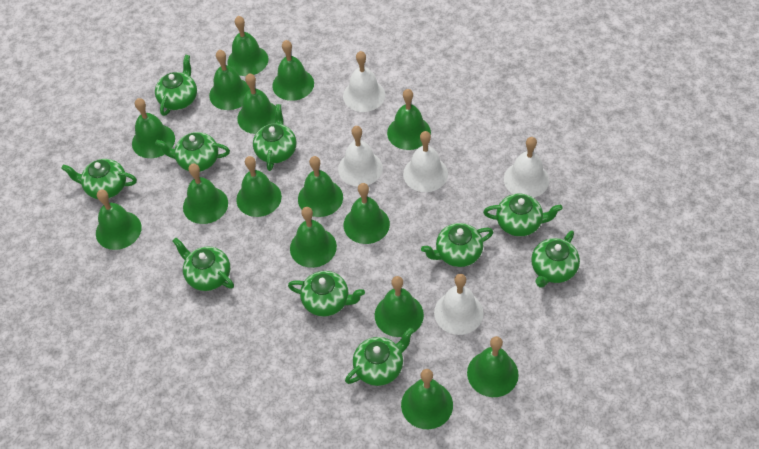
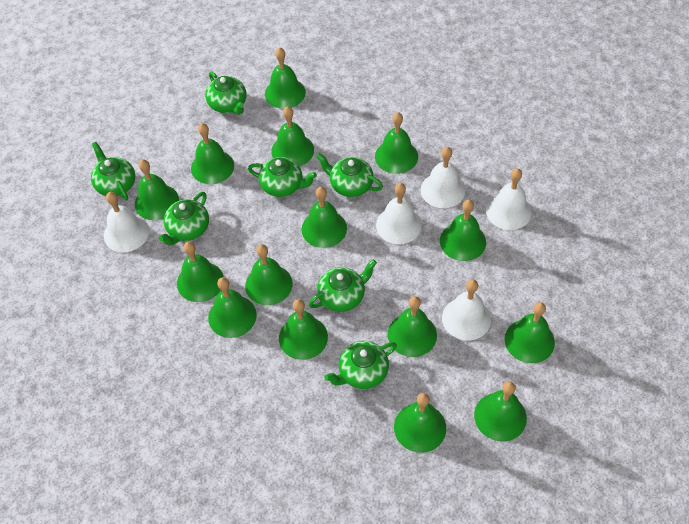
green teapot: [61,159,137,199] [155,55,197,116] [155,132,230,172] [173,238,234,291] [253,104,296,171] [288,271,365,317] [345,327,414,386] [421,223,493,267] [483,193,563,236] [531,231,580,288] = 10 -> [91,142,135,200] [159,192,209,246] [205,71,246,115] [248,157,317,197] [308,259,377,312] [316,153,383,197] [325,341,397,389] = 7

